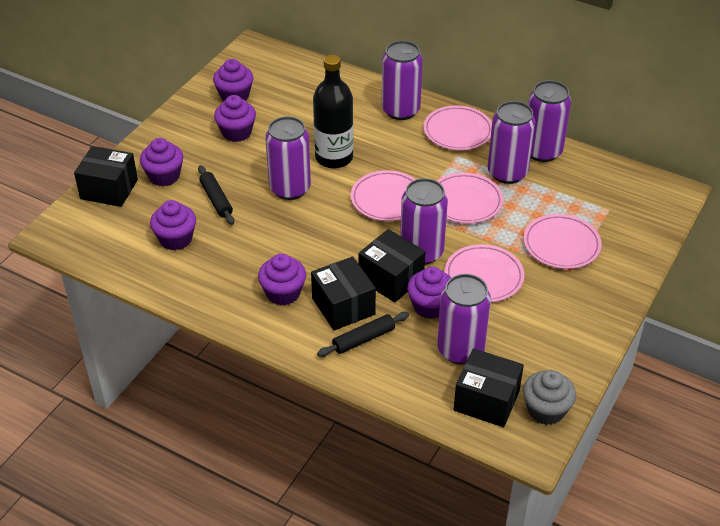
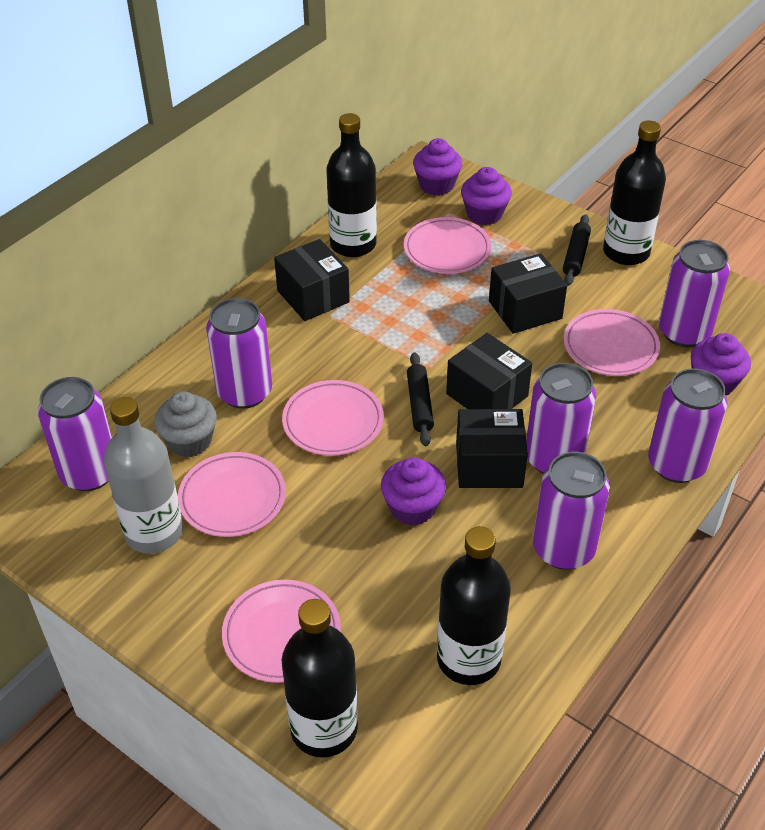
black bottle: [313,55,353,168] = 1 -> [282,599,358,758] [326,113,377,257] [437,526,511,685] [603,121,666,265] = 4
grey bottle: none = 0 -> [104,397,183,554] = 1
purple cupcake: [140,138,183,186] [150,200,196,250] [213,59,253,101] [214,95,256,142] [258,254,306,306] [407,267,451,319] = 6 -> [381,457,446,526] [413,138,462,196] [461,167,512,225] [691,333,751,395] = 4

